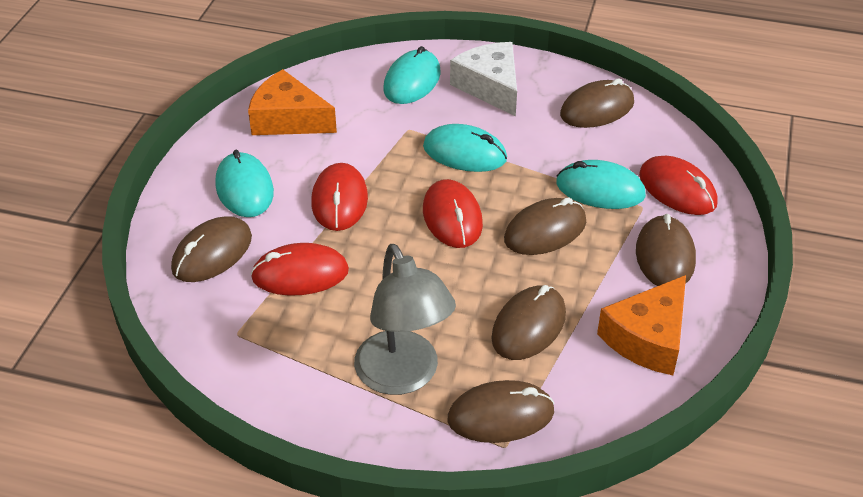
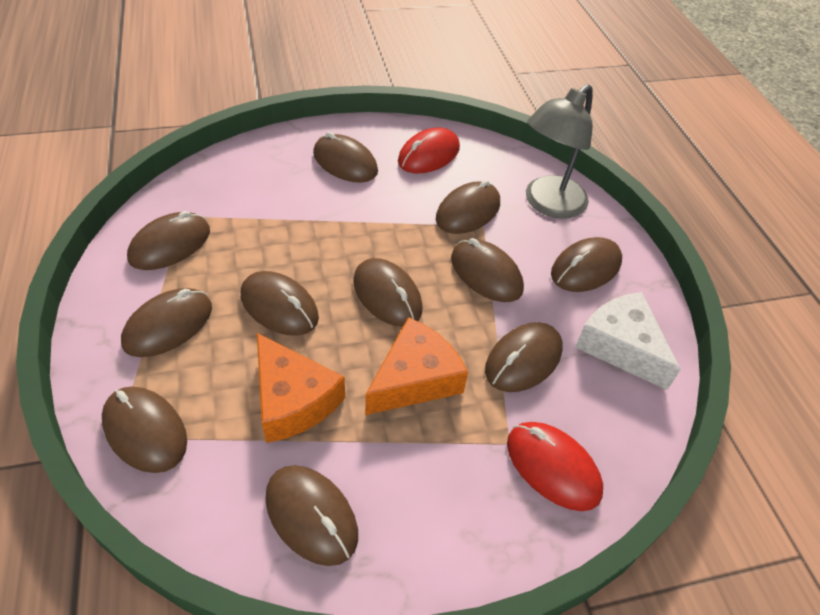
brown mouse: [171,216,252,282] [448,380,555,443] [491,285,566,360] [504,197,586,255] [560,79,634,128] [636,214,696,286] = 6 -> [102,386,187,473] [121,288,212,357] [127,211,210,270] [241,271,319,336] [265,465,358,566] [313,132,378,183] [353,258,423,326] [436,180,500,234] [451,238,524,302] [485,322,563,392] [551,237,622,292] = 11
red mouse: [251,243,349,296] [311,163,368,231] [423,179,483,248] [639,156,718,215] = 4 -> [398,127,460,173] [507,422,603,511] = 2
turquoise mouse: [215,150,274,217] [383,46,441,104] [423,124,507,172] [556,160,646,209] = 4 -> none = 0

